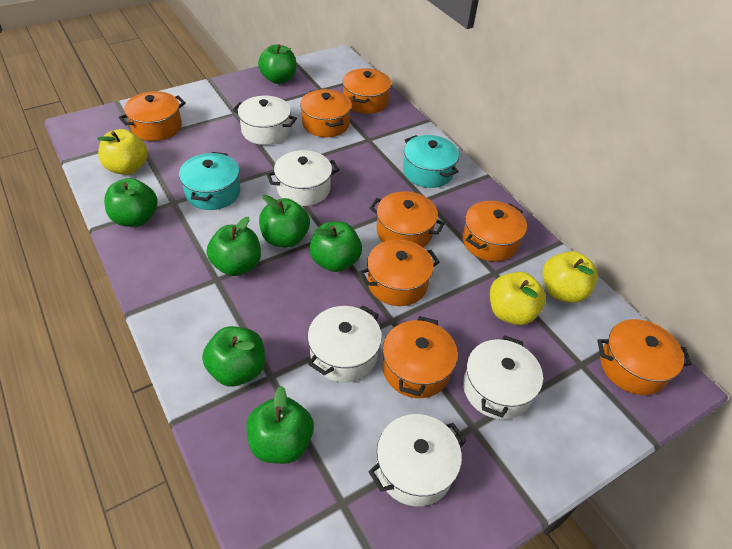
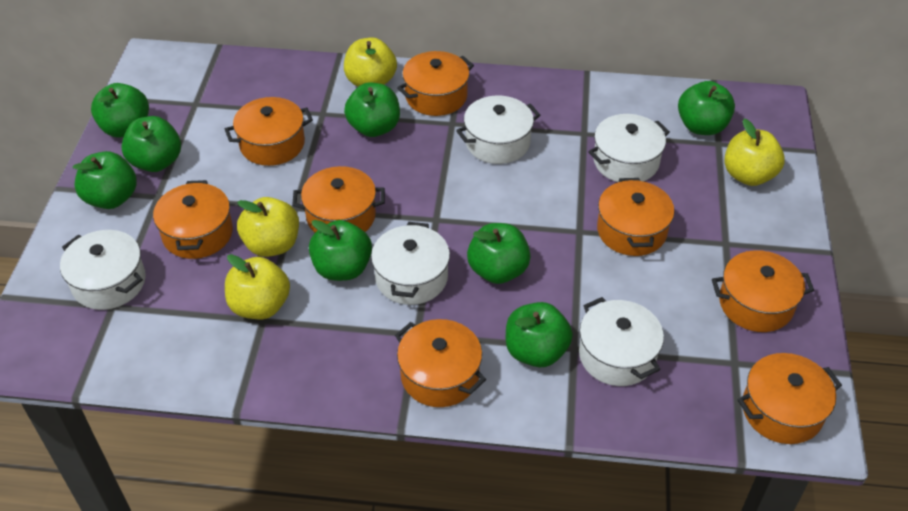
green apple: [104,178,158,227] [202,326,265,387] [207,217,261,276] [246,386,314,464] [258,44,297,84] [259,195,310,247] [309,221,362,272] = 7 -> [72,151,137,209] [91,83,149,138] [121,116,181,172] [309,220,372,281] [344,83,400,137] [467,223,531,284] [506,302,573,367] [678,81,735,135] = 8
turquoise pot: [179,152,240,210] [403,135,459,188] = 2 -> none = 0
yellow apple: [97,129,148,175] [490,272,546,325] [542,251,598,303] = 3 -> [225,254,290,319] [237,197,299,257] [344,37,397,87] [724,119,785,186] = 4

